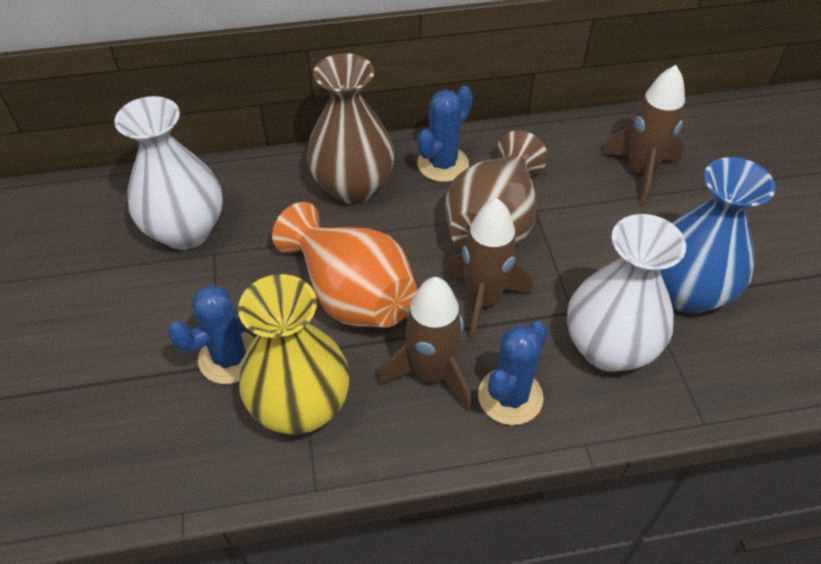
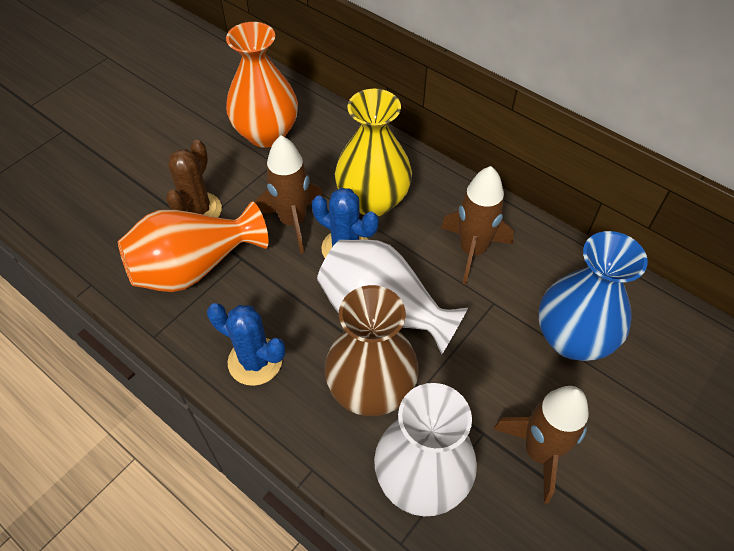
blue cactus: [168,285,255,384] [417,86,473,182] [478,321,548,425] = 3 -> [207,303,285,386] [312,188,379,258] = 2
brown cactus: none = 0 -> [166,140,222,217] = 1
brown vase: [307,53,394,204] [445,130,548,250] = 2 -> [325,285,419,416] = 1
orange vase: [272,202,417,328] = 1 -> [118,202,268,292] [226,22,298,148] = 2

